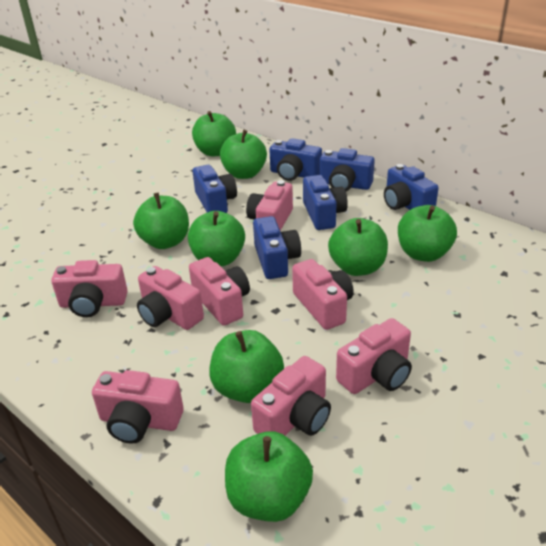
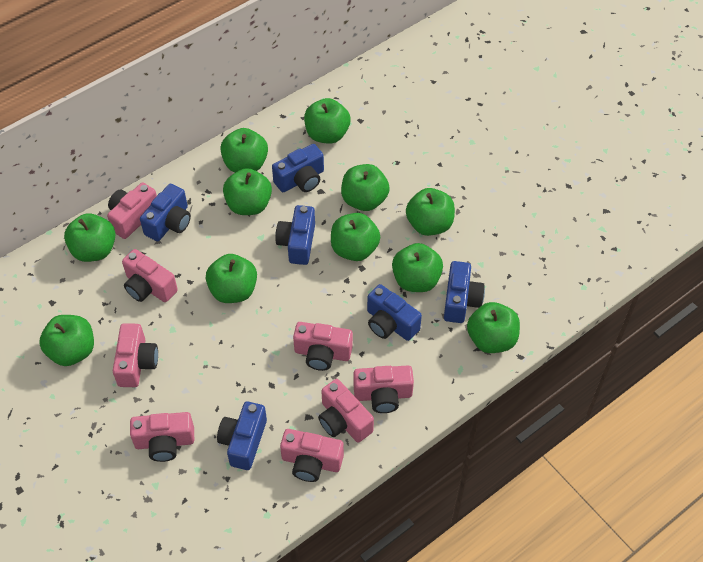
green apple: [133,193,189,249] [188,211,245,266] [192,111,236,156] [209,330,284,403] [220,130,267,179] [225,431,313,522] [328,218,388,276] [398,205,457,262] = 8 -> [39,315,94,366] [64,213,116,262] [206,254,257,303] [220,128,268,173] [223,168,272,215] [304,98,351,144] [331,213,380,261] [341,164,390,211] [392,243,443,292] [406,188,455,236] [467,302,520,353] = 11

